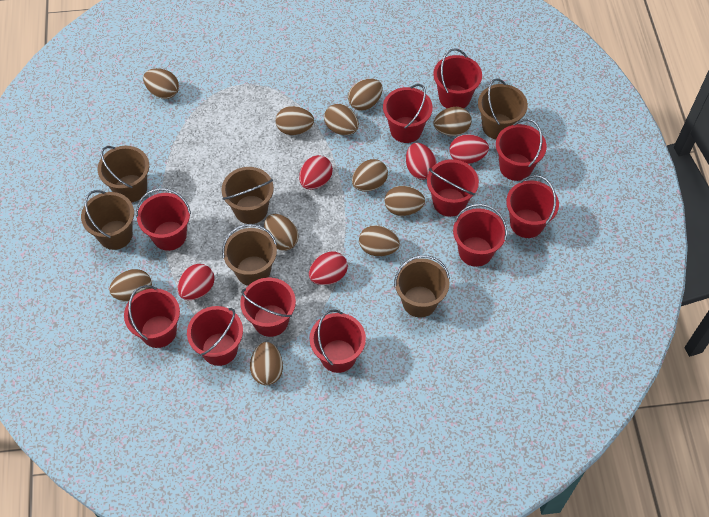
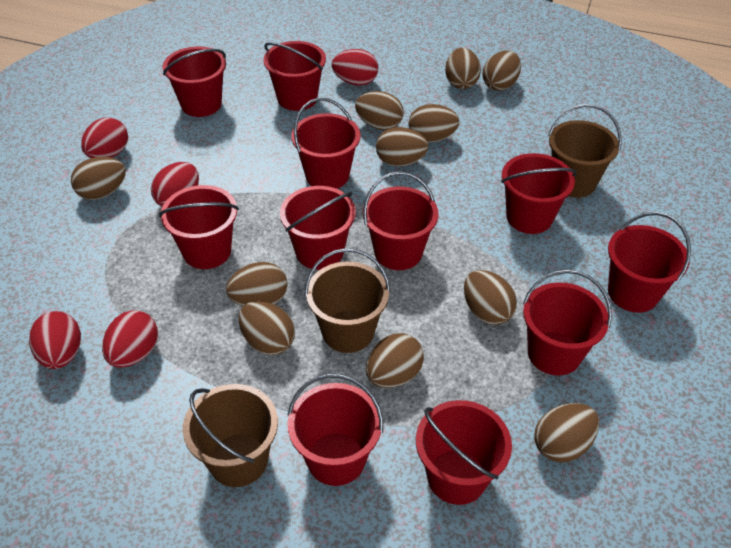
brown bucket: [81,190,134,250] [98,146,149,202] [221,167,274,224] [222,224,277,286] [394,255,450,317] [478,78,528,139] = 6 -> [183,384,278,487] [305,248,390,353] [548,104,622,198] = 3

